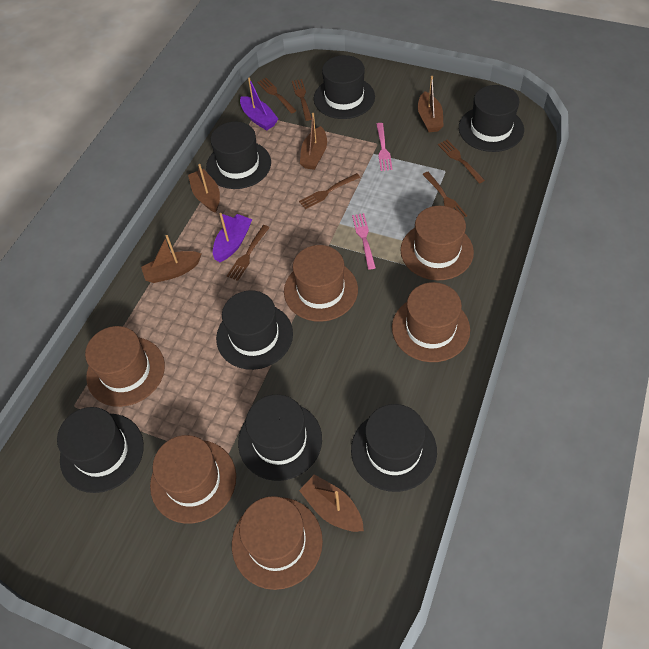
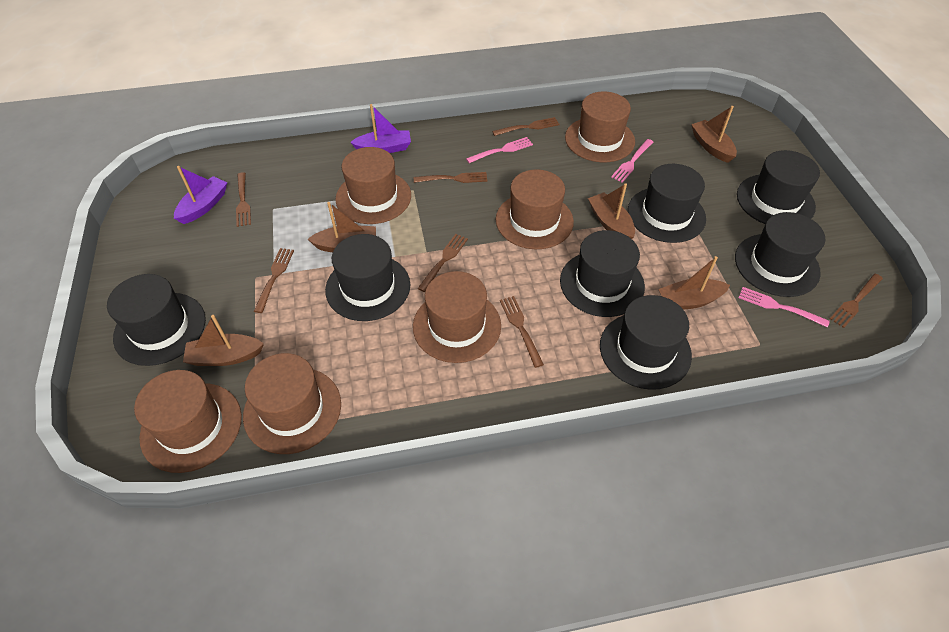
brown fork: [227,225,270,281] [257,78,297,114] [292,79,312,121] [299,173,360,209] [422,172,467,218] [438,140,485,183] = 6 -> [236,172,251,227] [254,248,294,313] [414,172,487,183] [418,234,468,292] [492,117,559,136] [500,296,544,368] [830,274,883,328] = 7
pink fork: [352,213,376,270] [376,123,393,171] = 2 -> [466,137,533,163] [611,139,653,183] [739,287,830,328] = 3

